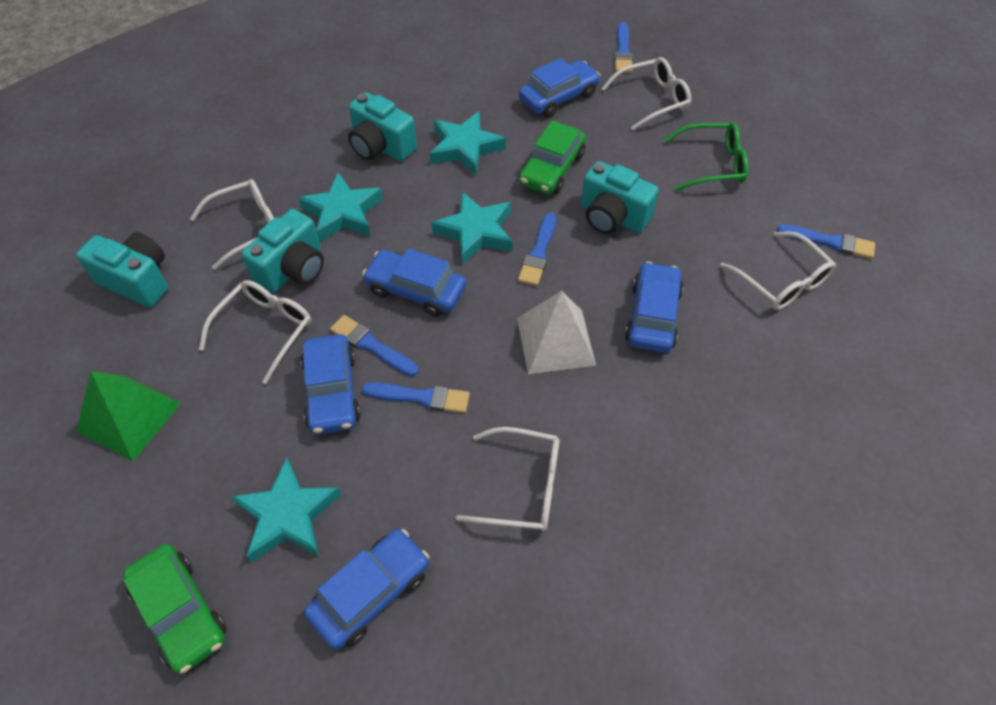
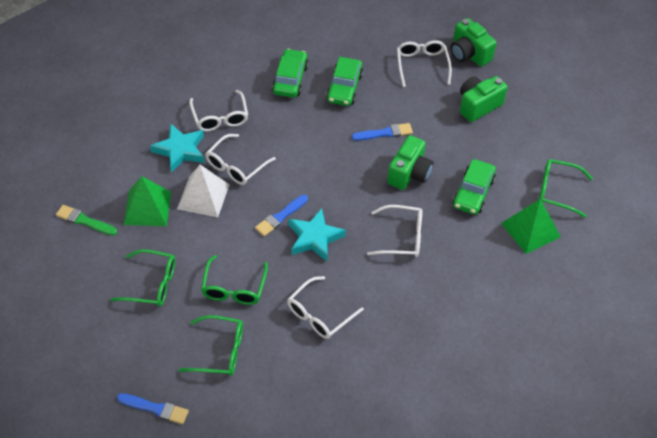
blue brush: [330,315,418,377] [362,382,470,413] [518,212,556,286] [614,22,633,73] [777,224,875,259] = 5 -> [117,393,189,424] [255,195,308,236] [352,123,413,141] = 3
blue car: [301,334,361,434] [304,529,429,650] [362,249,466,317] [519,58,600,117] [625,262,684,353] = 5 -> none = 0
green brush: none = 0 -> [56,205,117,235] = 1
green camera: none = 0 -> [387,135,434,190] [451,18,496,67] [460,76,508,122] = 3
green car: [123,544,227,674] [519,120,586,195] = 2 -> [272,49,309,98] [326,57,363,106] [452,159,496,215] = 3
green glasses: [664,122,748,191] = 1 -> [110,249,175,306] [179,315,243,376] [201,255,268,305] [539,159,593,218] = 4
green pyramid: [76,371,181,461] = 1 -> [124,176,171,226] [501,199,561,254] = 2
turquoise camera: [76,232,168,307] [241,209,324,293] [348,92,417,161] [581,161,659,234] = 4 -> none = 0
turquoise star: [232,458,341,562] [298,172,383,242] [430,112,506,175] [431,192,513,265] = 4 -> [150,124,204,173] [289,208,346,261] = 2

